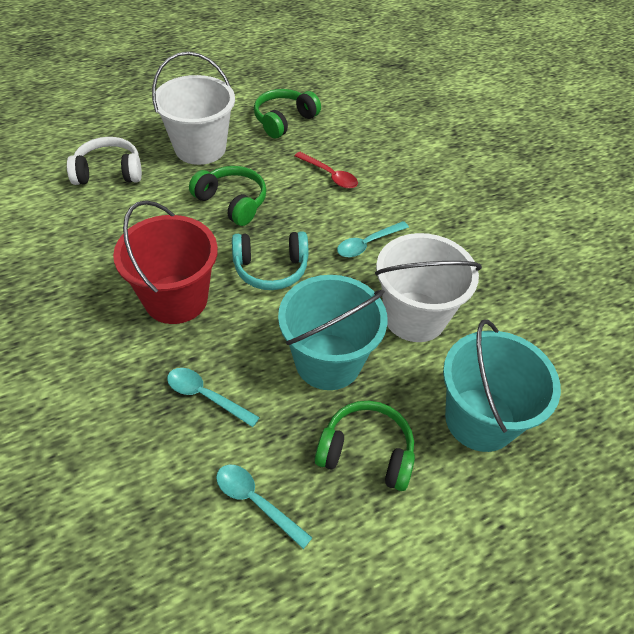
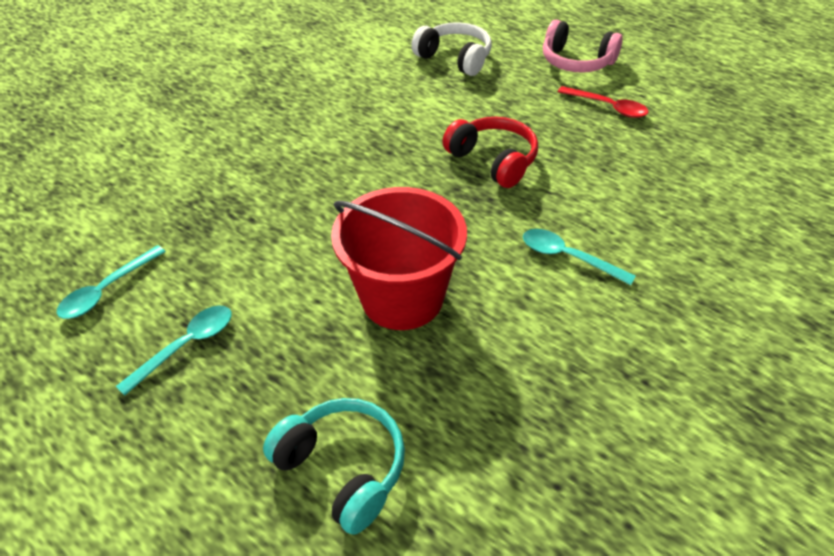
green headphones: [189,166,266,226] [254,89,321,138] [315,401,415,491] = 3 -> none = 0
pink headphones: none = 0 -> [543,20,623,73] = 1
red headphones: none = 0 -> [442,117,538,188] = 1
turquoise bucket: [278,275,388,390] [443,320,561,452] = 2 -> none = 0
white bucket: [152,52,235,165] [375,233,482,342] = 2 -> none = 0

